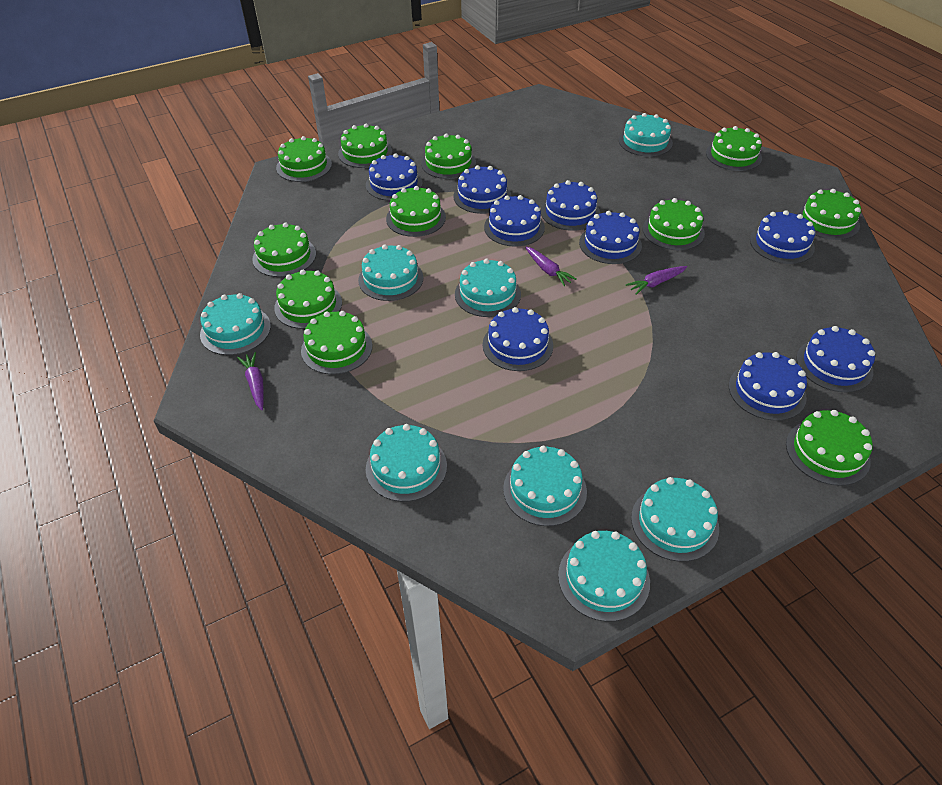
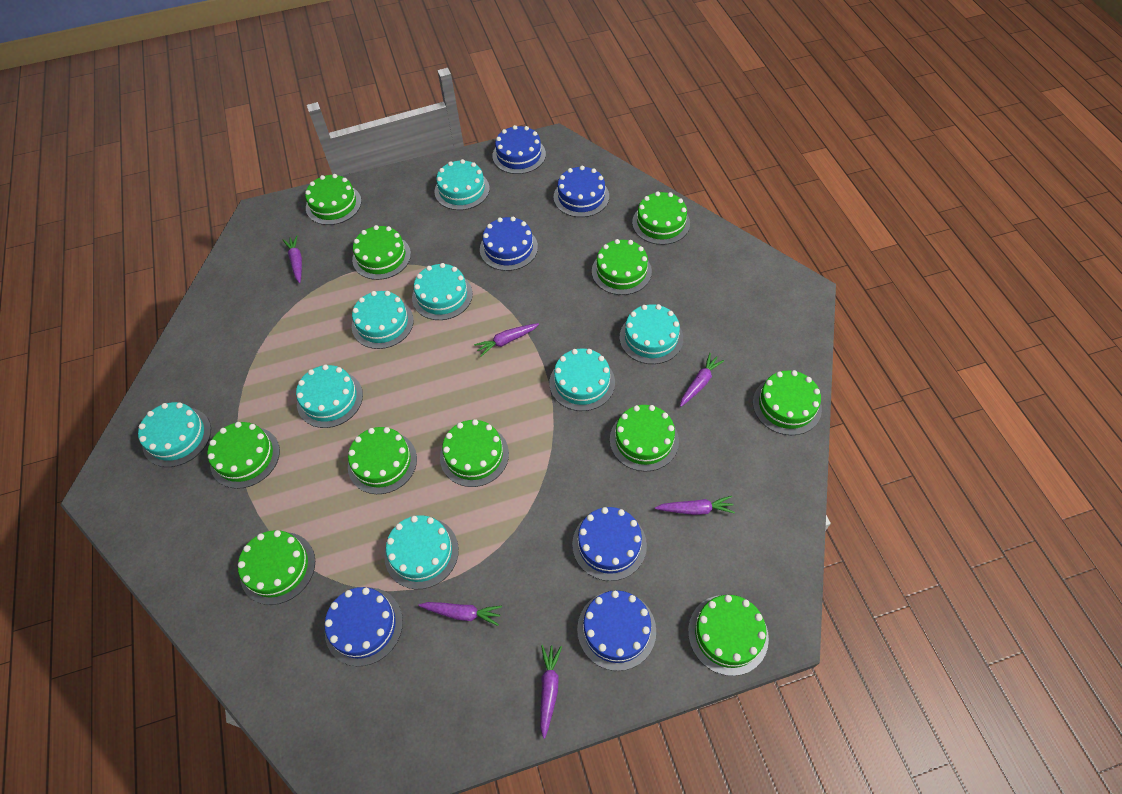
blue cake: [366,153,423,201] [454,165,511,214] [482,307,553,371] [484,195,545,247] [541,180,600,231] [579,211,642,264] [729,352,807,421] [750,210,815,264] [797,326,875,392] = 9 -> [325,587,403,666] [480,217,538,271] [492,125,546,174] [554,166,609,217] [572,507,647,581] [577,590,656,671] = 6
purple carrot: [237,352,264,410] [525,247,577,286] [626,266,687,295] = 3 -> [283,236,302,283] [419,602,502,626] [474,323,539,356] [540,645,562,739] [655,496,735,515] [680,353,724,407] = 6

